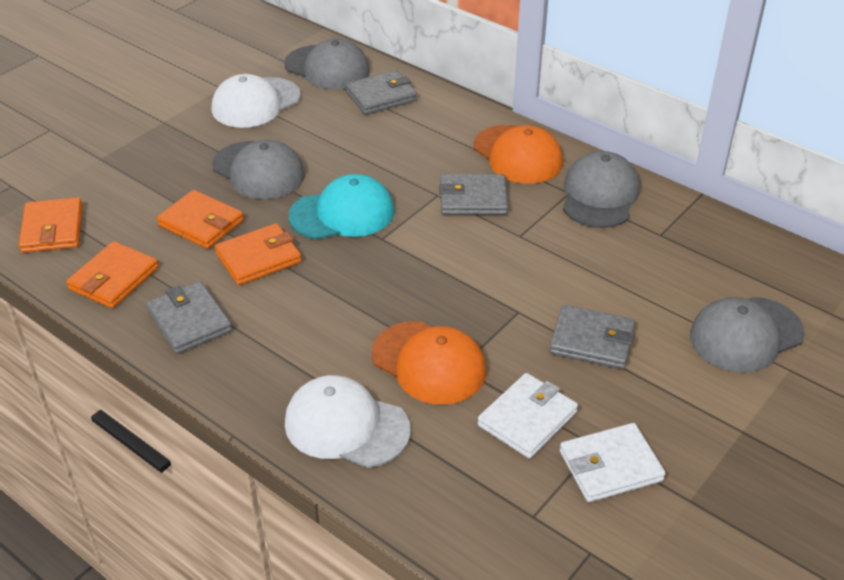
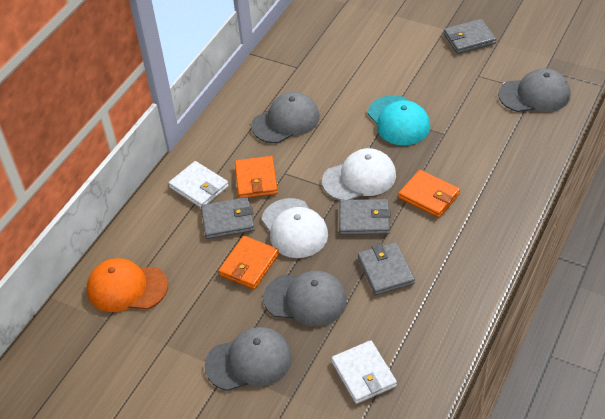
orange cap: [372,321,486,405] [474,125,563,184] = 2 -> [87,258,168,312] = 1
orange wallet: [19,197,83,253] [66,241,159,308] [157,190,244,249] [215,223,301,285] = 4 -> [218,236,279,289] [235,156,278,198] [398,170,460,218] = 3

